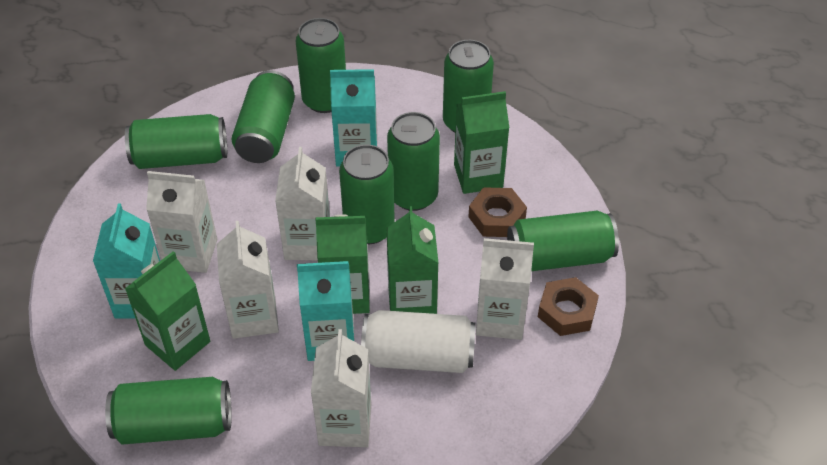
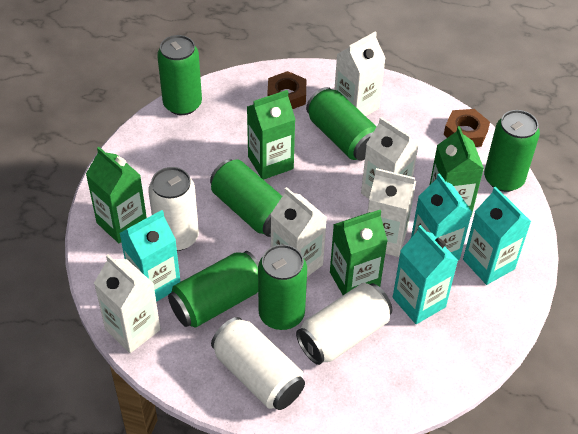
green can: [105,377,232,445] [125,114,227,169] [232,70,295,163] [295,18,346,113] [339,144,395,244] [387,112,440,211] [443,40,494,133] [507,210,619,271] = 8 -> [157,35,202,115] [168,251,259,328] [210,159,282,237] [258,244,307,330] [306,87,377,161] [484,110,540,192] = 6
turquoise carton: [93,204,160,319] [297,261,354,361] [330,69,377,166] = 3 -> [120,210,181,302] [393,225,458,324] [411,173,472,260] [463,187,531,285] = 4
white can: [361,310,476,373] = 1 -> [148,167,199,251] [211,317,305,410] [296,283,392,365] = 3

